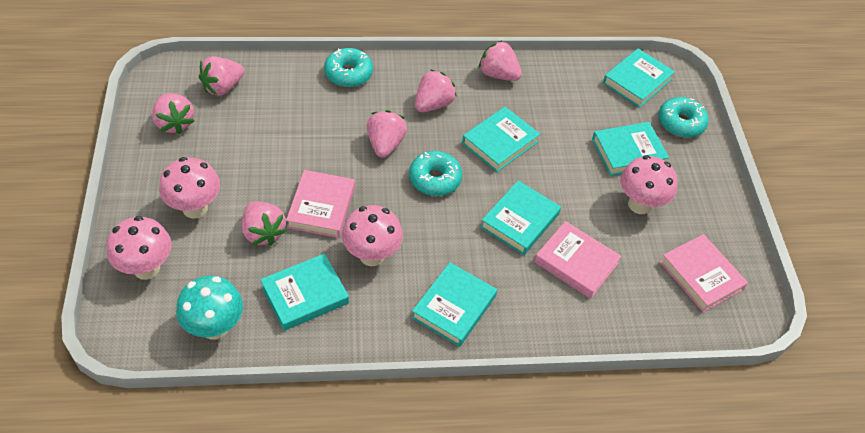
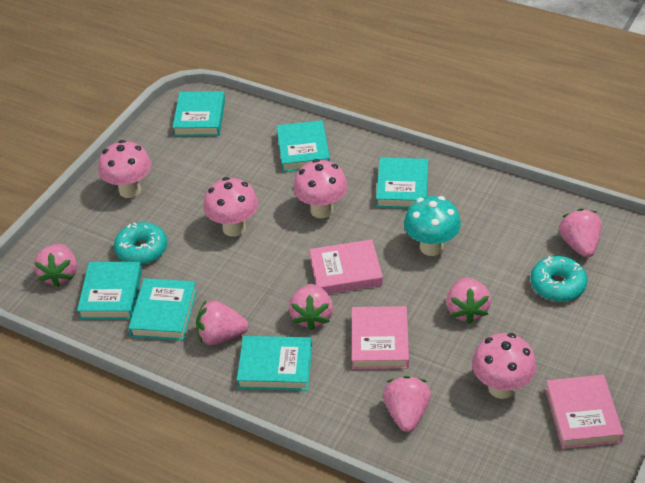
turquoise donut: [324,48,373,87] [409,151,462,196] [658,97,709,138] = 3 -> [114,222,167,265] [530,256,587,302] = 2

